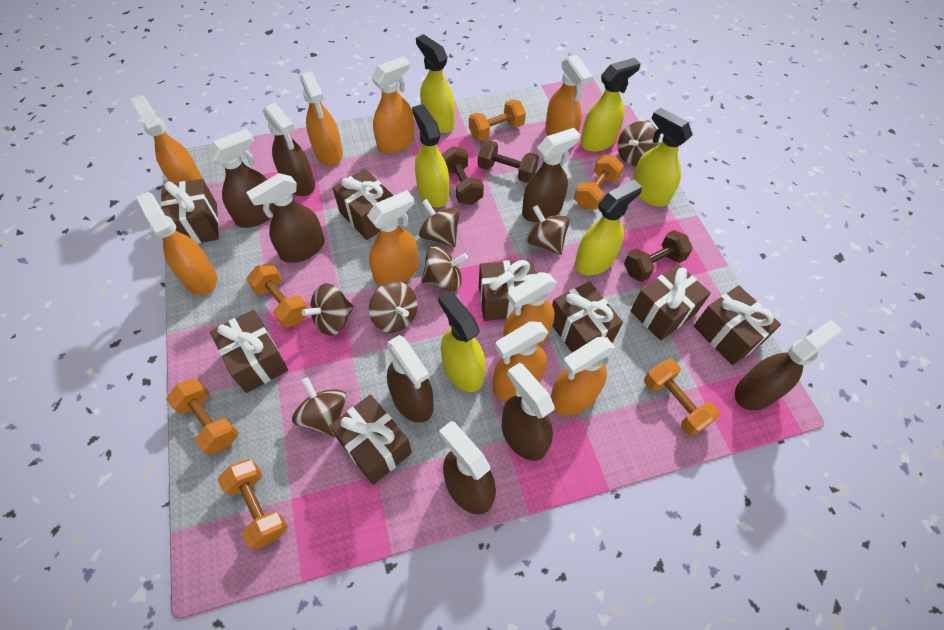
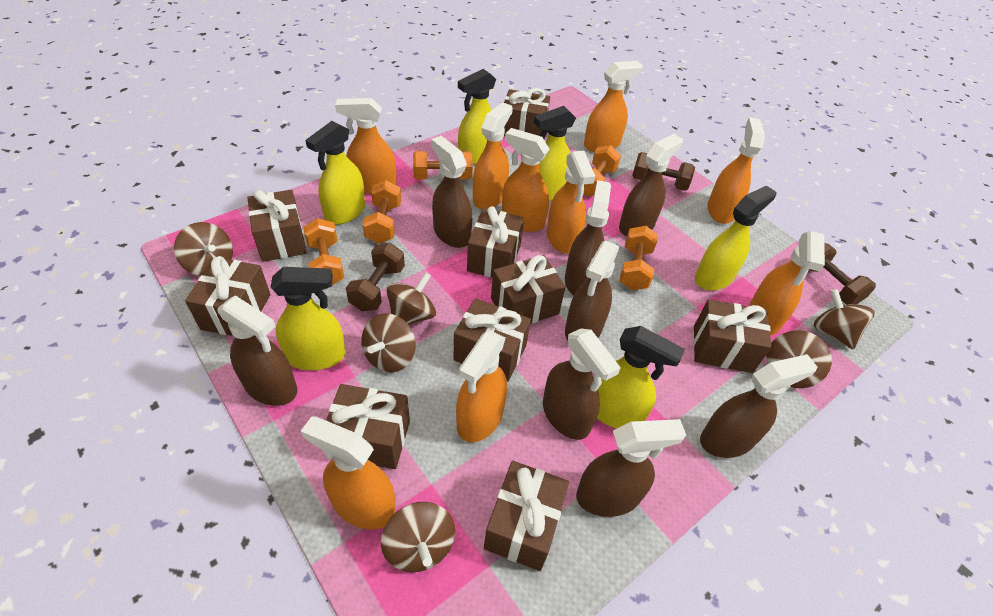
brown gift: [160,179,219,244] [210,310,288,393] [329,394,412,485] [333,169,393,240] [479,259,536,321] [552,281,623,353] [630,264,711,341] [694,285,781,365] = 8 -> [185,256,271,336] [247,190,307,262] [326,384,410,469] [454,298,531,382] [467,206,524,278] [484,461,569,571] [491,255,566,324] [504,88,550,137] [693,299,772,373] = 9
brown spinning top: [292,377,346,437] [302,283,354,336] [369,282,417,333] [419,199,460,247] [421,246,468,292] [526,205,570,255] [618,121,661,166] = 7 -> [174,222,233,276] [361,313,416,372] [381,502,455,572] [386,272,436,325] [767,330,832,388] [814,289,875,350] = 6
orange dumbbell: [166,378,238,455] [218,459,288,549] [247,263,308,328] [469,99,526,141] [574,155,624,209] [644,359,720,436] = 6 -> [304,218,344,285] [363,180,401,243] [413,151,473,179] [584,145,621,196] [619,226,658,290] = 5

